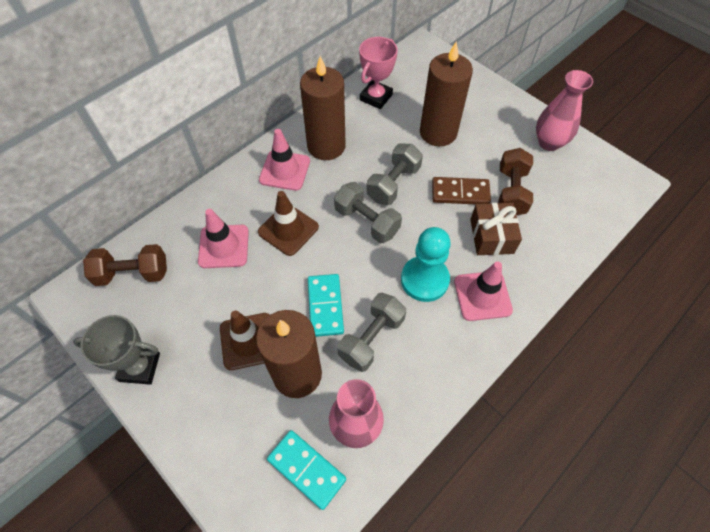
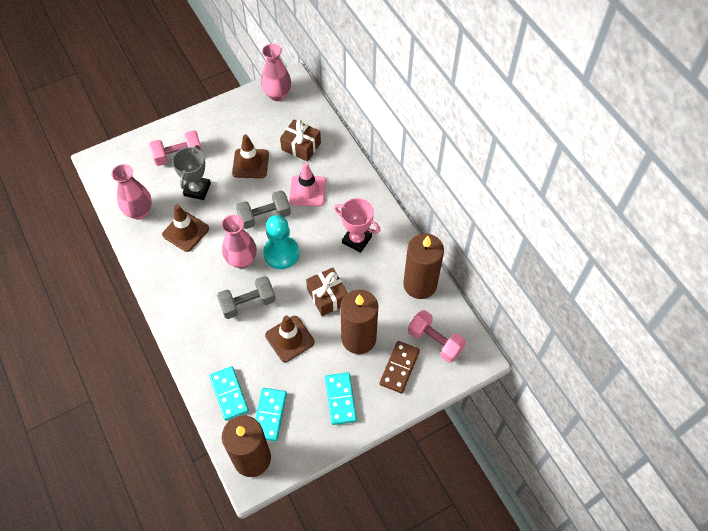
brown dumbbell: [83,244,167,286] [498,148,533,215] = 2 -> none = 0
brown gift: [470,203,522,255] = 1 -> [280,120,321,162] [306,267,348,316] = 2
brown traffic cone: [220,311,269,370] [258,191,319,256] = 2 -> [162,205,209,252] [232,135,269,178] [265,316,315,362] = 3
grey dumbbell: [334,182,402,243] [338,293,406,372] [367,143,423,205] = 3 -> [217,276,276,319] [236,190,291,229] = 2
pink dumbbell: none = 0 -> [149,130,203,166] [408,310,466,363] = 2
pink traffic cone: [198,209,249,268] [259,129,310,191] [454,261,513,321] = 3 -> [289,163,326,206] = 1
pink vase: [329,379,384,448] [536,70,593,151] = 2 -> [111,164,152,220] [221,214,257,268] [261,44,291,101] = 3
turquoise domino: [267,430,346,510] [308,274,344,337] = 2 -> [209,366,249,421] [255,388,287,441] [325,372,357,425] = 3

